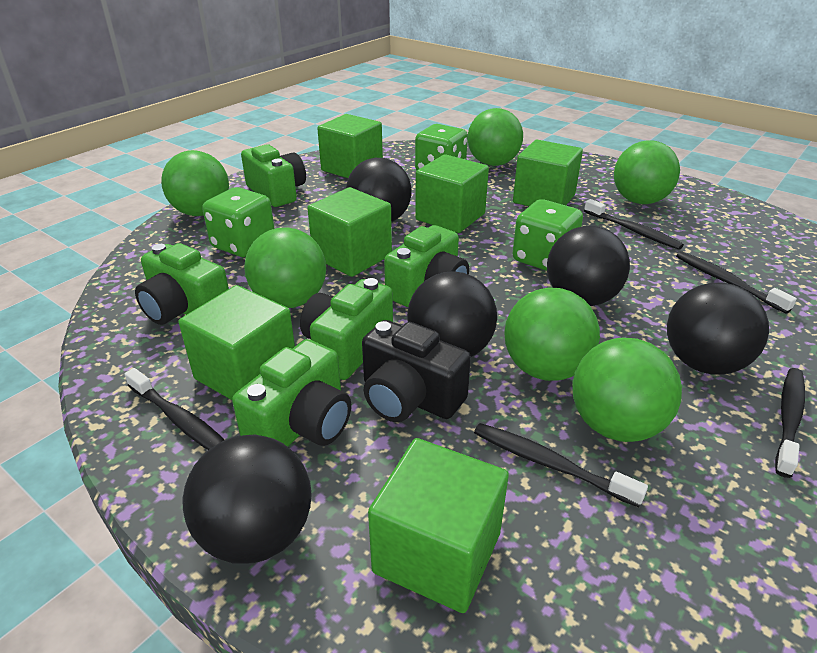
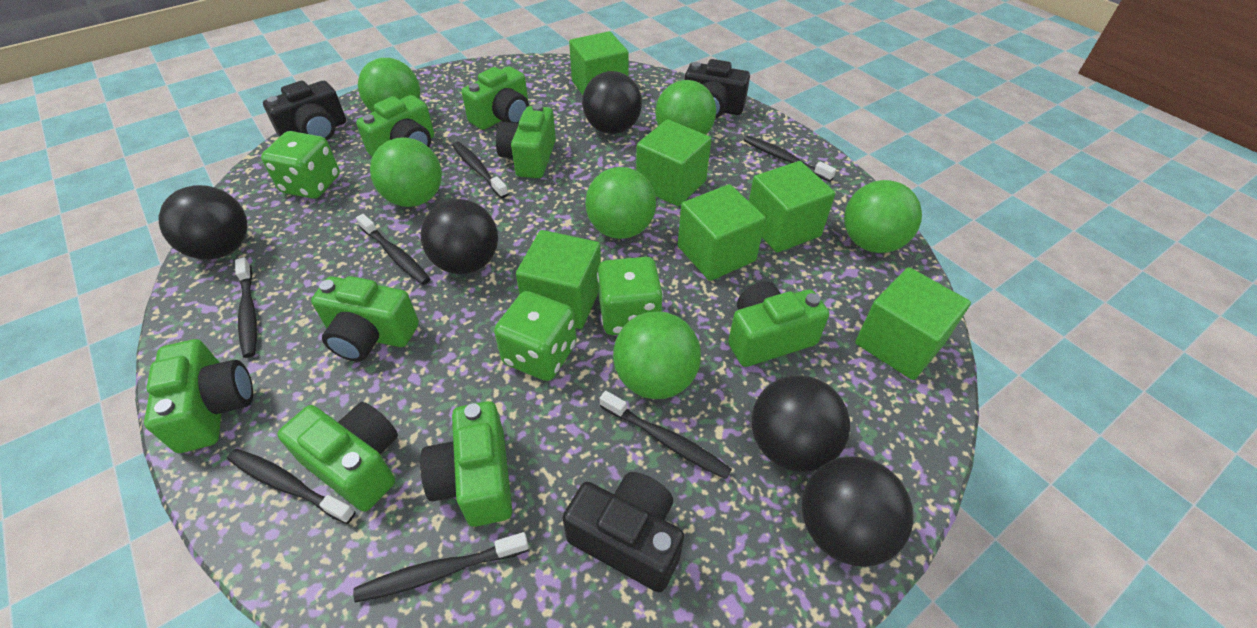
black camera: [362,320,471,422] = 1 -> [263,81,346,140] [562,472,684,592] [685,59,750,119] = 3
black toothbrush: [124,368,224,450] [474,423,648,507] [584,199,684,250] [676,252,797,314] [775,368,805,478] = 5 -> [227,449,356,524] [235,257,257,358] [353,532,529,603] [356,214,430,285] [452,142,508,198] [600,391,732,479] [744,136,836,182] = 7
green camera: [135,243,229,325] [232,339,351,447] [241,144,306,207] [300,278,393,380] [384,225,469,307] = 5 -> [144,339,253,453] [277,402,398,512] [311,276,419,361] [356,95,434,157] [420,401,512,527] [462,66,529,130] [496,104,556,178] [728,282,829,367] = 8

